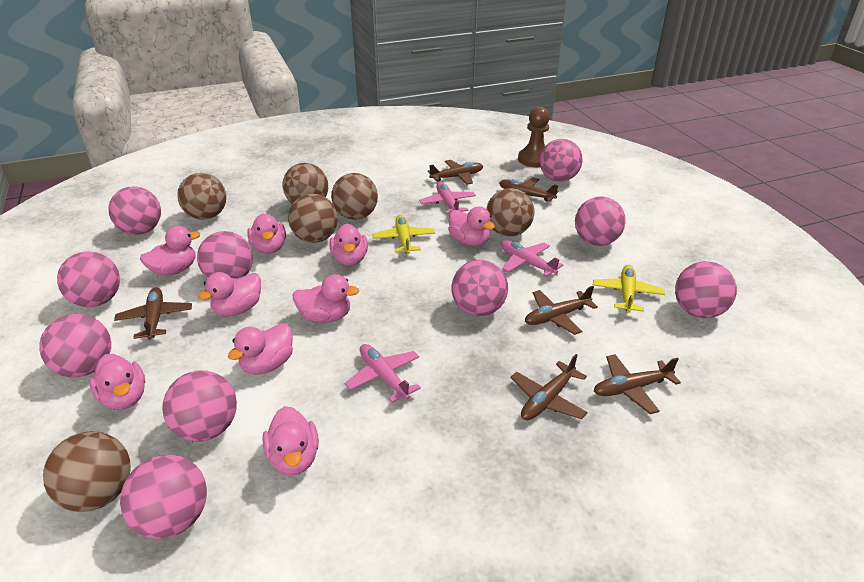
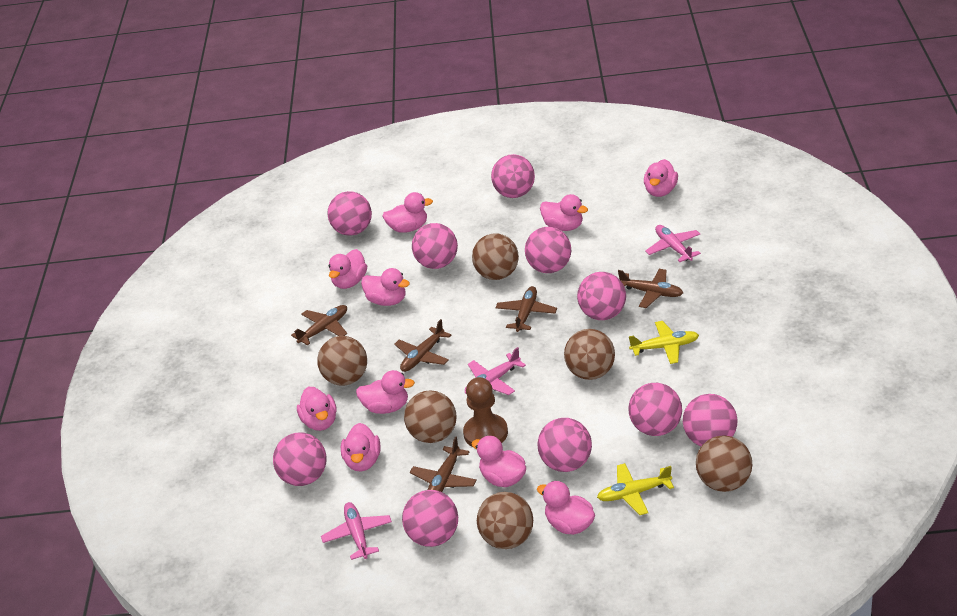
brown plane: [114,287,192,340] [428,160,483,185] [499,177,558,202] [510,354,588,420] [525,286,598,335] [594,354,681,414] = 6 -> [291,305,347,345] [394,319,451,372] [410,436,477,492] [495,286,557,332] [618,269,683,308] = 5
pink duck: [89,354,145,409] [140,226,200,276] [198,272,261,316] [228,323,293,375] [247,213,286,254] [263,406,319,475] [293,274,359,323] [329,224,368,266] [448,207,495,246] = 9 -> [297,387,337,431] [329,249,367,289] [341,423,381,471] [356,370,415,414] [361,268,410,306] [382,192,433,233] [471,436,526,487] [537,481,595,535] [540,194,588,231] [644,159,678,197] = 10

